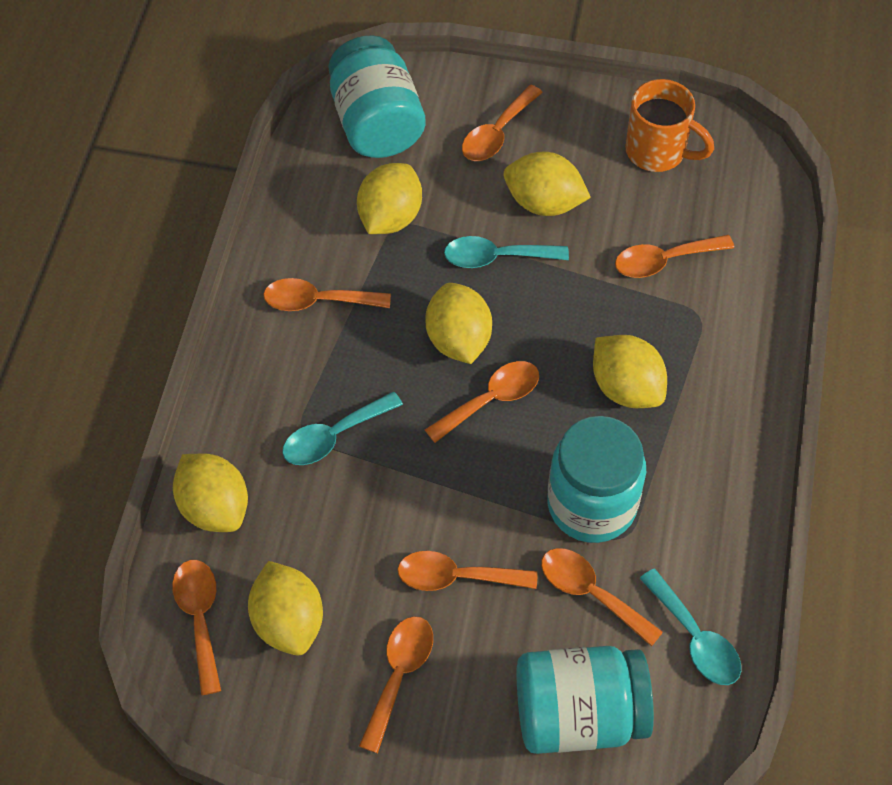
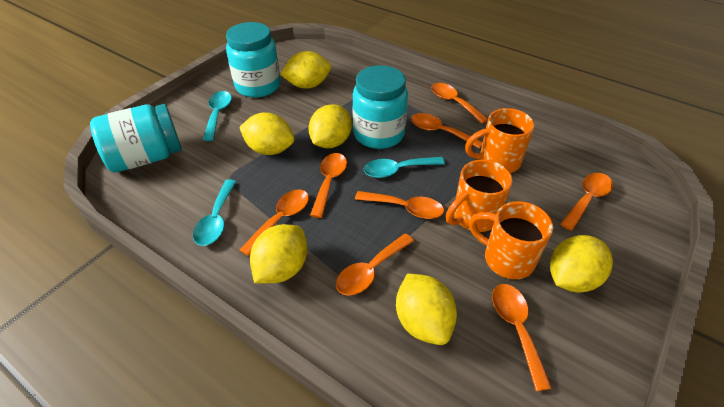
orange mug: [625,79,714,172] = 1 -> [446,160,513,232] [465,108,535,173] [469,201,553,279] = 3

